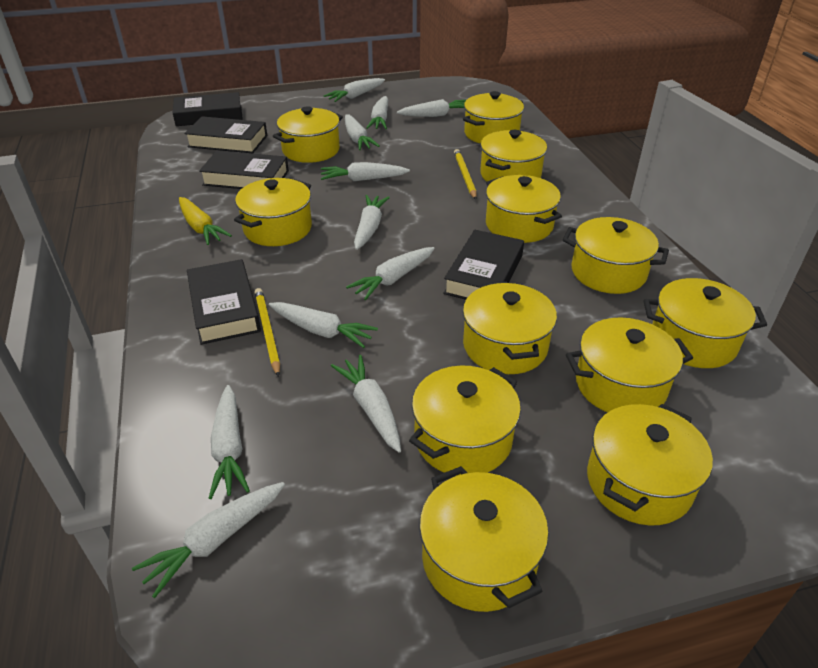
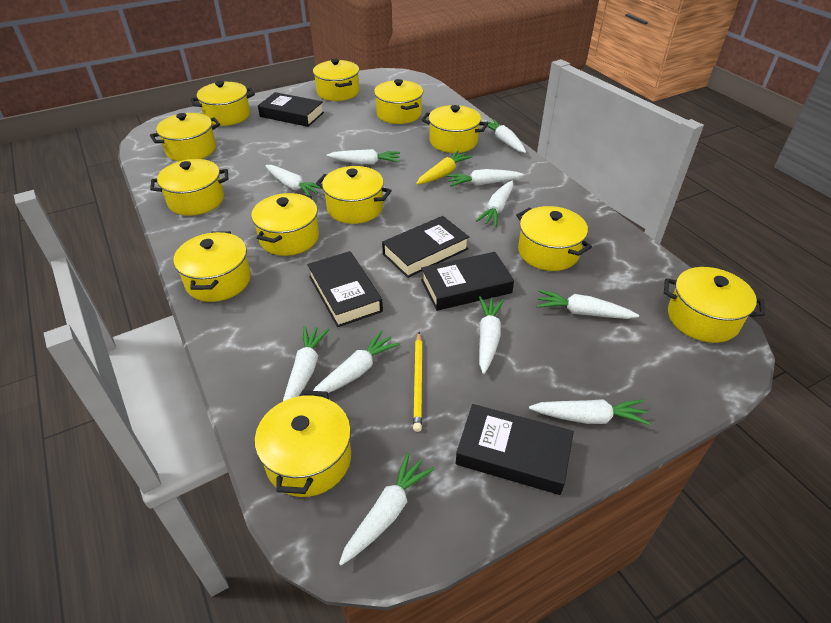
yellow pencil: [254,288,280,377] [454,149,477,199] = 2 -> [413,332,423,432] = 1

